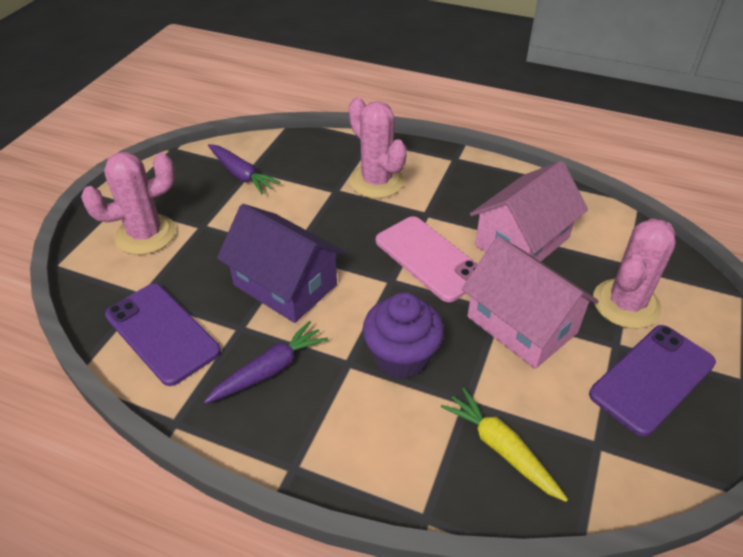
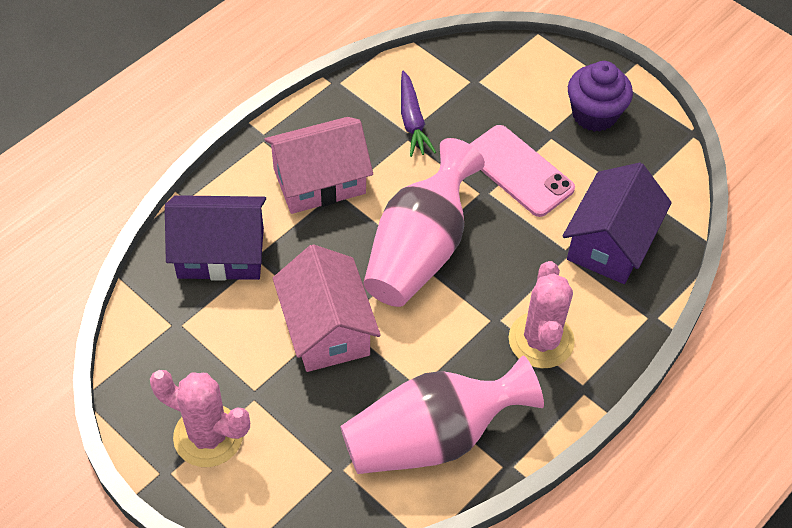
pink cactus: [81,152,176,255] [349,97,407,198] [593,218,675,329] = 3 -> [150,370,250,467] [509,261,575,368] = 2
pink vase: none = 0 -> [340,356,544,474] [364,138,485,307] = 2
purple carrot: [204,321,328,404] [208,144,281,194] = 2 -> [401,71,436,157] = 1
purple house: [217,204,345,323] = 1 -> [165,195,266,281] [562,163,672,284] = 2
purple phone: [105,284,221,386] [589,325,716,437] = 2 -> none = 0
yellow carrot: [441,388,568,502] = 1 -> none = 0

